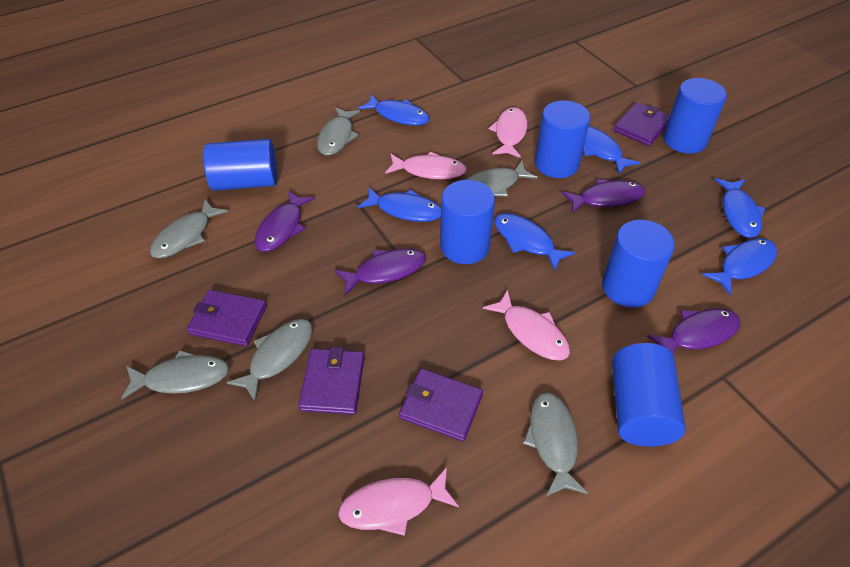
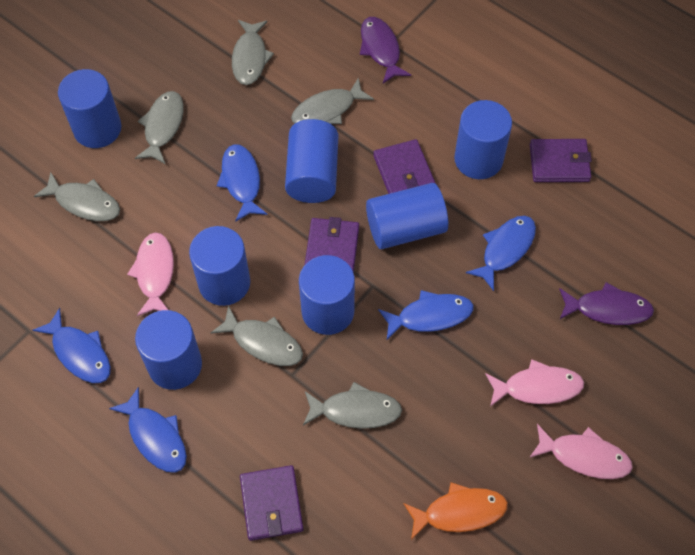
blue cylinder: [203,139,277,191] [440,180,495,264] [535,100,590,178] [602,220,675,308] [612,343,686,447] [664,78,727,154] = 6 -> [58,69,121,148] [135,310,202,390] [189,226,250,306] [285,119,338,203] [299,255,355,335] [366,183,448,249] [454,100,512,179] = 7
blue fish: [358,94,430,125] [358,187,441,222] [494,213,575,271] [583,126,640,174] [702,238,777,295] [715,178,766,238] = 6 -> [33,308,111,383] [109,387,187,473] [217,144,268,222] [378,290,473,340] [466,216,536,291] = 5
orange fish: none = 0 -> [403,482,508,540] = 1
pink fish: [338,467,459,536] [385,151,467,179] [483,289,570,360] [489,107,528,158] = 4 -> [127,232,174,316] [485,359,584,407] [529,424,633,479] = 3
purple fish: [255,191,315,252] [334,248,426,296] [561,179,645,213] [647,308,741,355] = 4 -> [360,17,411,83] [559,282,654,325] = 2

